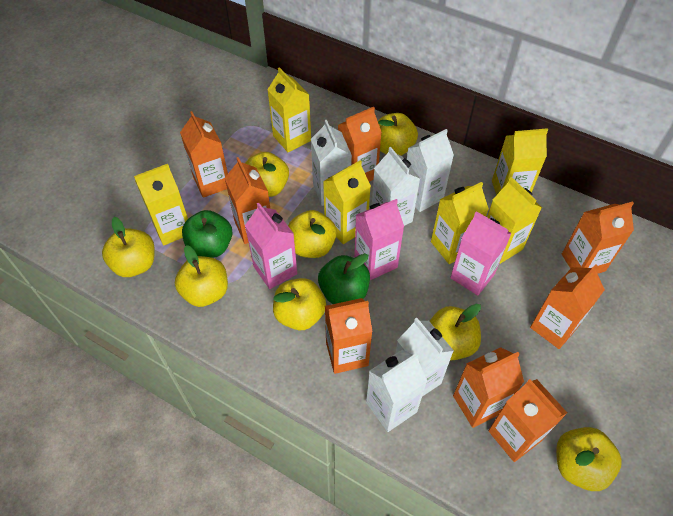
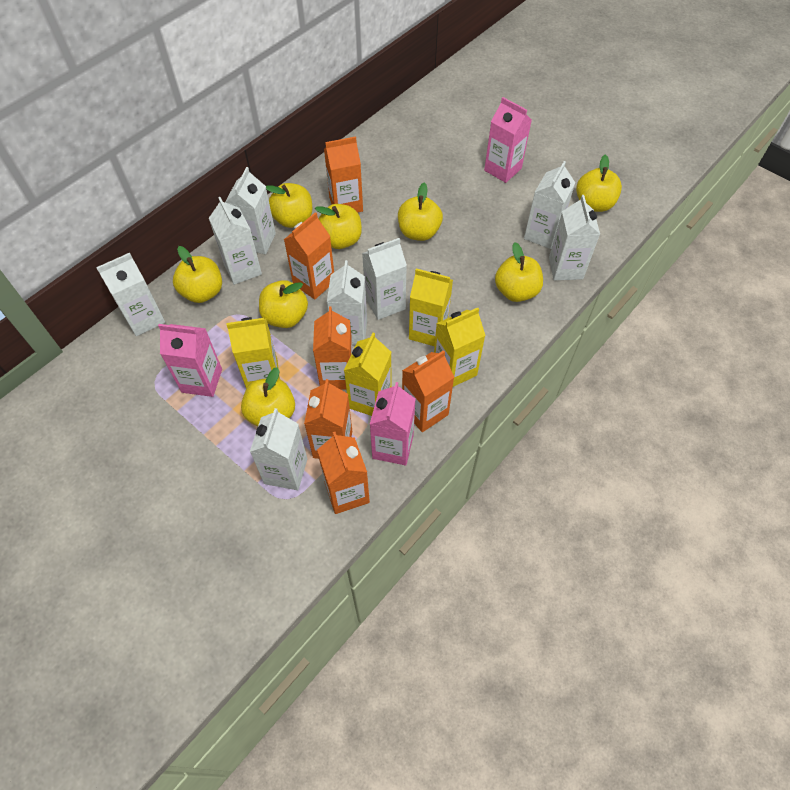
green apple: [182,210,232,258] [318,253,370,304] = 2 -> none = 0
orange carton: [180,111,228,198] [225,157,270,244] [325,298,373,374] [338,107,382,182] [453,347,524,428] [488,379,567,462] [530,265,605,349] [562,202,634,274] = 8 -> [284,212,334,299] [304,379,352,459] [313,306,353,390] [317,432,370,514] [324,136,363,213] [402,350,454,432] = 6
white carton: [311,120,352,206] [366,350,427,432] [372,147,420,226] [395,318,454,397] [407,129,454,212] = 5 -> [96,253,165,336] [209,197,262,285] [225,167,276,254] [250,408,307,490] [327,260,367,345] [362,238,407,320] [524,161,575,249] [549,195,600,280] = 8
yellow carton: [134,164,188,246] [267,67,311,152] [323,160,371,244] [431,182,489,264] [487,177,542,264] [492,128,548,195] = 6 -> [226,317,280,389] [344,333,392,416] [409,268,453,346] [434,308,486,387] = 4

